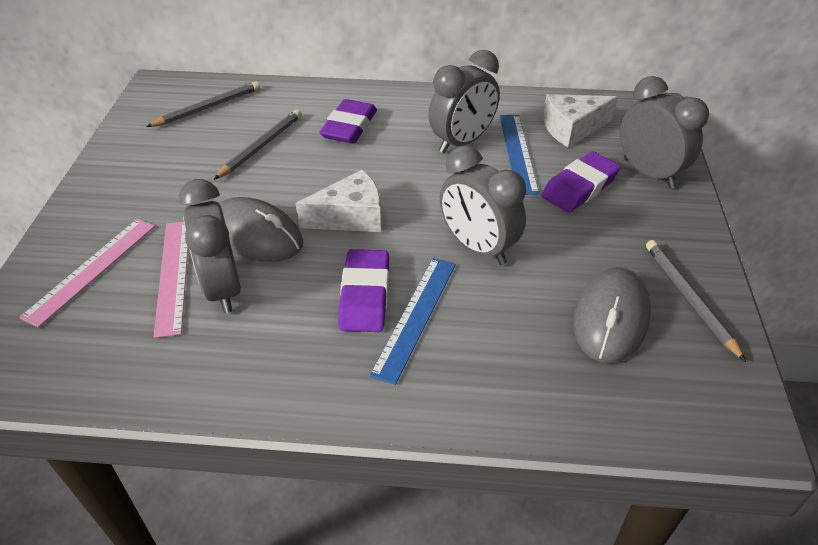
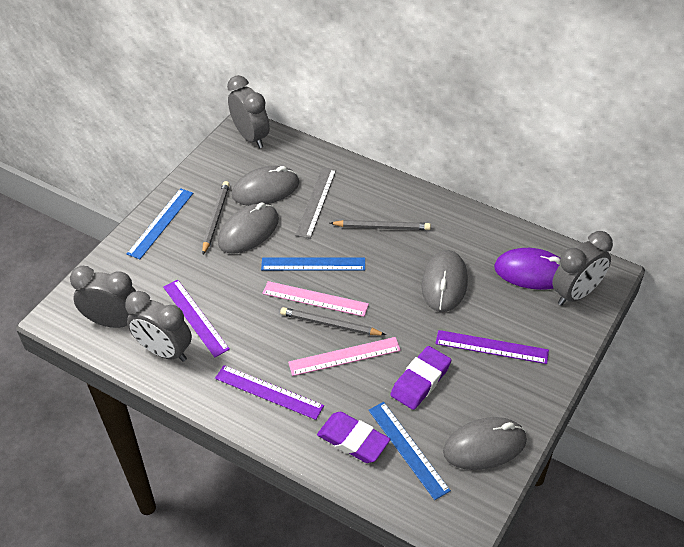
blue ruler: [370,258,456,385] [500,115,539,195] = 2 -> [127,188,193,259] [261,258,365,271] [368,402,451,500] = 3
grey mouse: [219,197,303,262] [573,267,651,363] = 2 -> [218,202,279,254] [232,166,300,206] [421,250,468,312] [443,417,527,470] = 4
grey ruler: none = 0 -> [295,167,336,238] = 1
purple eraser: [319,99,377,144] [338,249,389,332] [541,152,621,213] = 3 -> [317,412,390,463] [390,346,451,410] = 2
purple mouse: none = 0 -> [494,248,561,290] = 1
purple ruler: none = 0 -> [163,280,230,357] [215,365,324,420] [435,330,549,364] = 3
white cheese: [296,169,381,232] [543,94,618,147] = 2 -> none = 0

